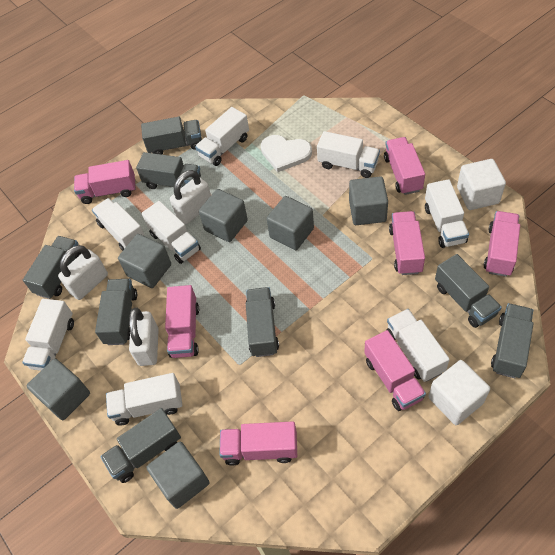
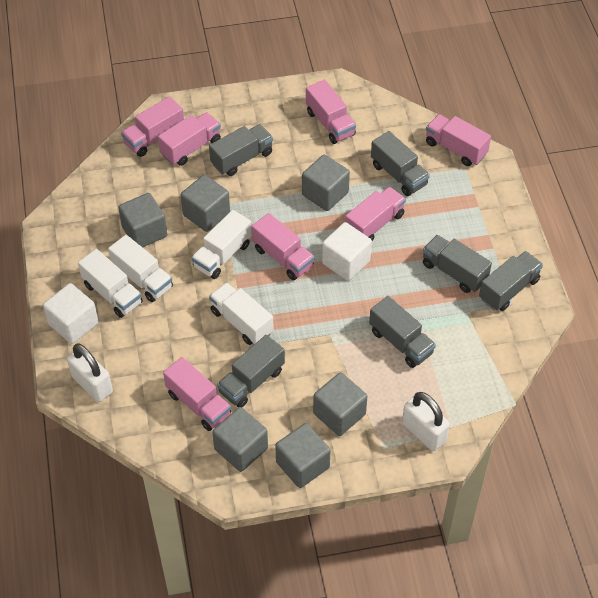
grey truck: [23,236,82,299] [95,279,137,345] [100,408,181,483] [136,152,201,189] [141,117,202,155] [245,287,279,357] [435,254,502,328] [491,303,534,378] = 8 -> [209,124,273,176] [217,335,285,407] [369,296,436,368] [371,131,430,196] [423,235,492,293] [479,251,543,311] = 6
white heart: [261,135,312,172] = 1 -> none = 0
white padlock: [58,245,108,300] [129,308,159,366] [170,170,211,224] = 3 -> [67,344,113,402] [402,392,450,451] = 2
white truck: [22,299,74,371] [92,198,145,251] [106,373,182,426] [142,201,201,264] [195,107,249,166] [317,131,380,178] [387,309,450,382] [425,179,469,248] = 8 -> [78,249,143,318] [108,235,173,302] [191,210,252,279] [209,282,274,345] = 4

